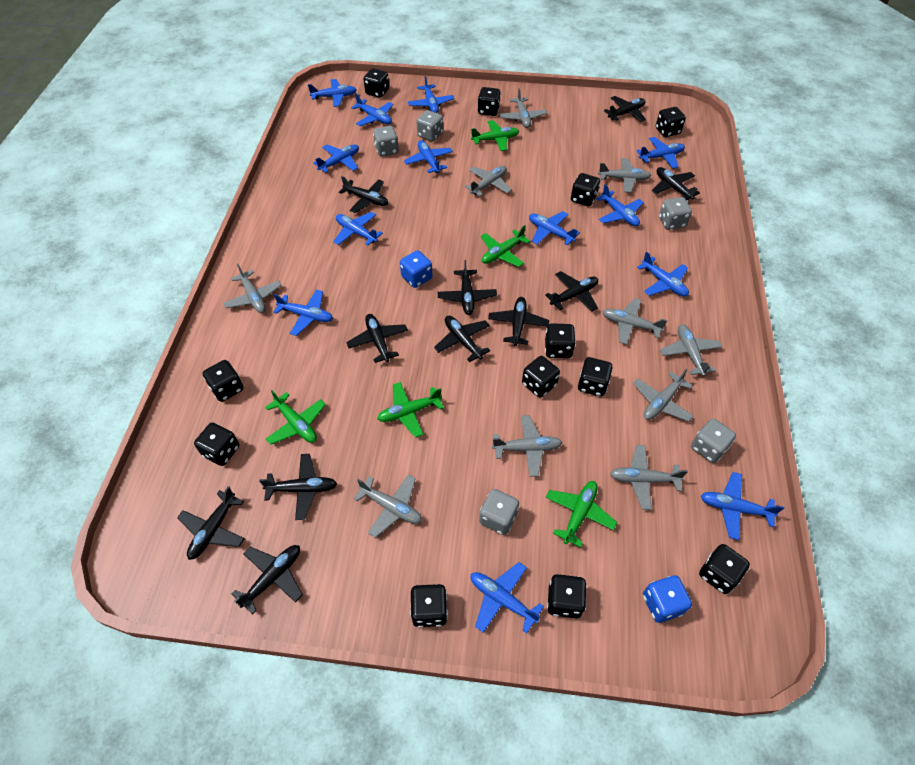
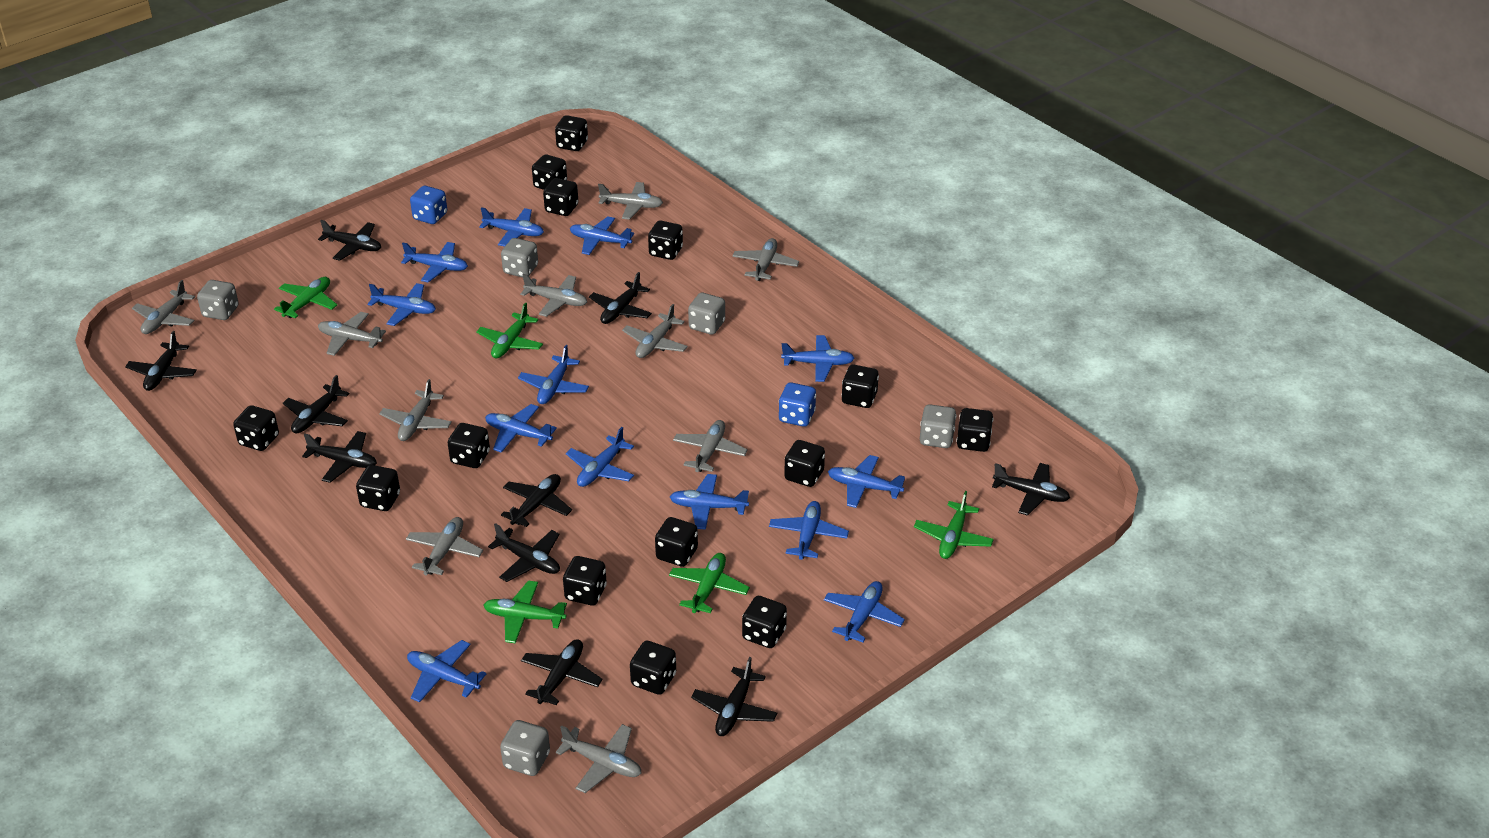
black dice: [194,422,239,466] [203,360,243,402] [364,68,389,98] [410,584,448,628] [478,87,501,116] [522,356,560,398] [545,323,576,359] [547,574,587,618] [571,173,600,206] [578,357,613,397] [656,107,686,137] [699,544,750,594] = 12 -> [233,405,279,451] [356,465,400,511] [448,423,490,468] [532,154,567,190] [543,178,578,216] [555,115,588,151] [563,556,607,606] [630,641,676,695] [648,221,683,260] [655,517,698,567] [742,596,787,648] [784,440,825,487] [841,365,879,408] [956,408,993,452] = 14
black plane: [177,486,245,560] [232,545,303,615] [259,454,337,520] [339,176,388,213] [346,314,408,363] [434,316,490,362] [438,260,497,315] [488,297,549,346] [545,271,598,311] [604,96,646,122] [652,167,700,200] = 11 -> [125,331,197,391] [283,375,349,434] [302,431,377,483] [318,220,381,261] [488,523,560,582] [501,474,572,527] [521,639,603,705] [589,272,652,324] [691,657,777,736] [992,463,1070,516] = 10

